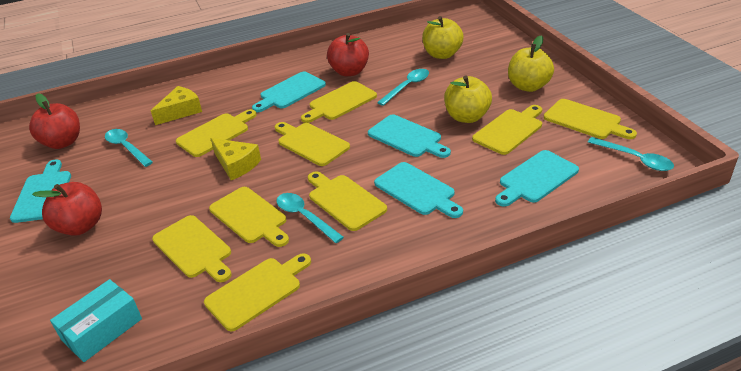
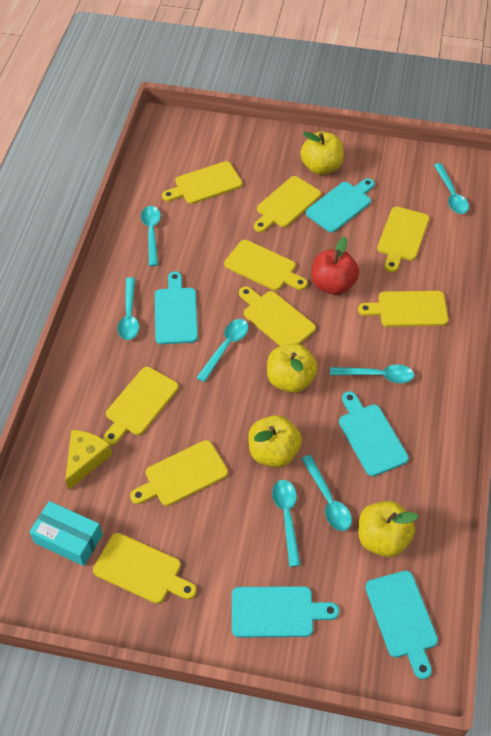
red apple: [29,93,80,149] [32,182,102,236] [327,33,369,76] = 3 -> [312,237,359,295] = 1
turquoise spoon: [105,129,153,167] [276,193,344,243] [377,69,429,106] [588,137,674,171] = 4 -> [118,277,139,340] [141,206,161,266] [196,319,248,382] [272,480,300,567] [302,455,352,531] [330,364,414,383] [434,163,469,214] = 7
yellow apple: [422,16,464,59] [444,75,492,123] [508,35,554,92] = 3 -> [248,415,302,468] [267,343,318,393] [300,132,344,175] [358,501,419,557] = 4
yellow cheese: [151,86,202,125] [210,138,261,180] = 2 -> [65,430,112,490] = 1

